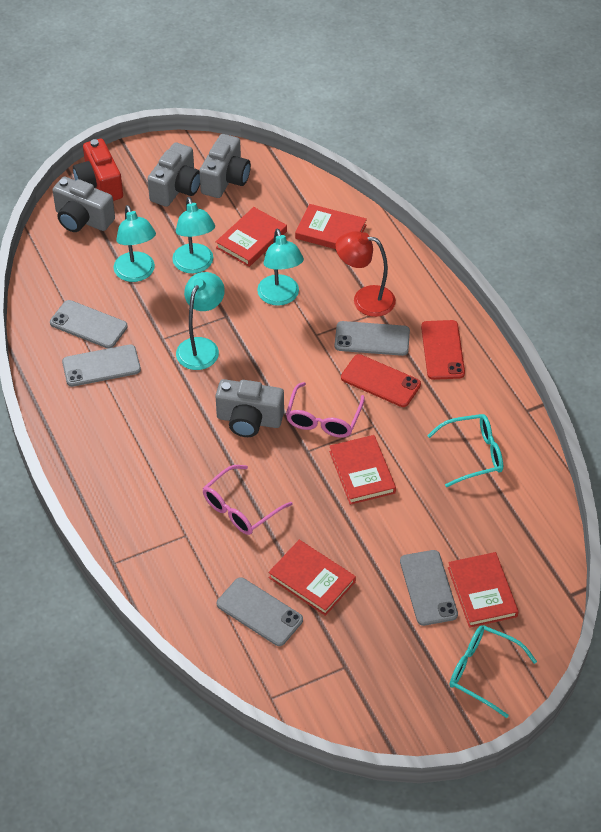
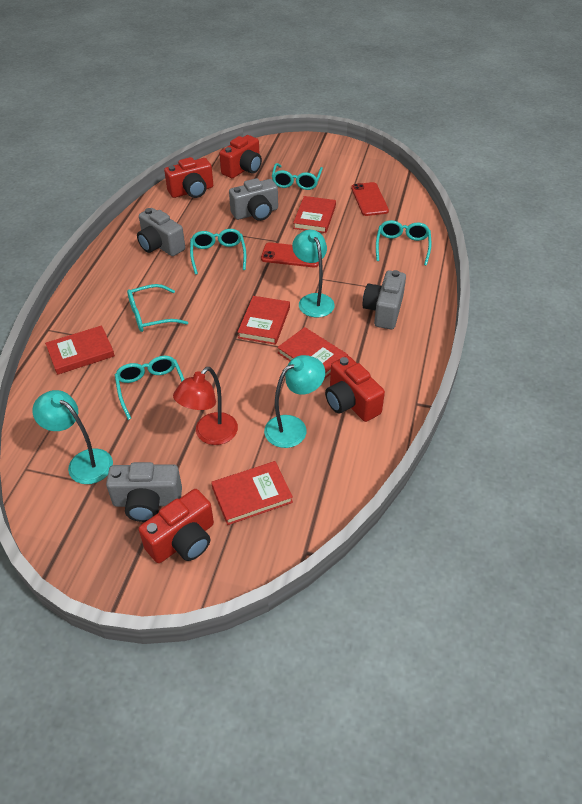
grey phone: [50,300,128,348] [62,344,141,387] [217,577,303,646] [335,321,410,356] [400,550,458,626] = 5 -> none = 0
pink glasses: [203,465,292,535] [286,382,365,438] = 2 -> none = 0
red camera: [73,139,123,201] = 1 -> [139,489,214,563] [164,157,213,198] [219,135,262,178] [325,356,385,422] = 4
turquoise glasses: [427,414,503,487] [450,625,537,718] = 2 -> [115,356,184,420] [127,284,188,332] [190,229,246,275] [272,163,323,190] [376,220,431,266] = 5
turquoise lamp: [114,205,156,282] [172,197,215,274] [176,272,225,370] [257,229,304,306] = 4 -> [32,390,113,484] [264,355,325,448] [292,230,335,317] = 3

